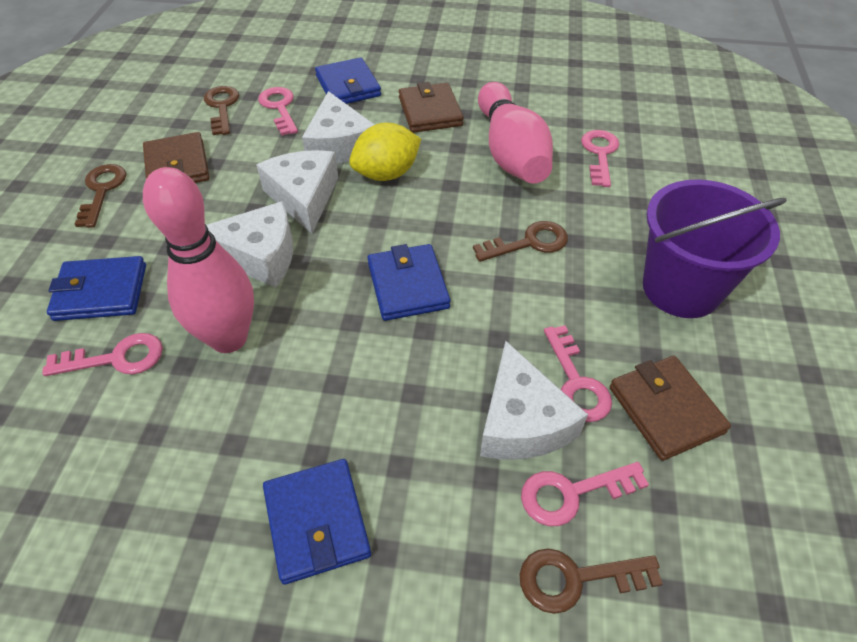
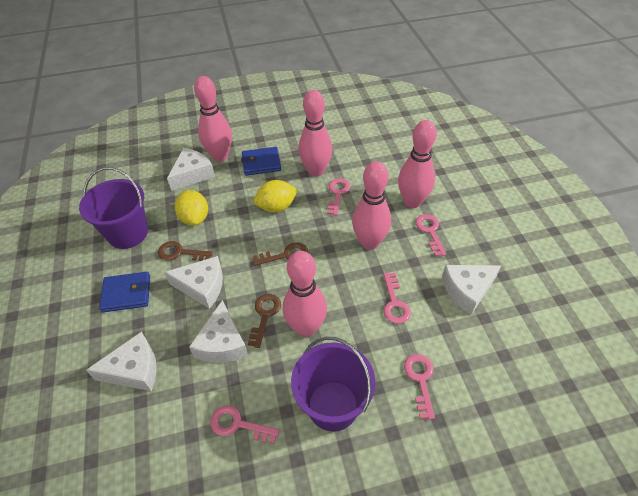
blue wallet: [47,256,146,321] [263,459,371,584] [315,57,381,104] [368,244,451,321] = 4 -> [99,272,150,312] [241,147,281,176] = 2
brown key: [75,164,126,228] [204,86,239,135] [473,221,568,262] [520,548,663,614] = 4 -> [158,241,213,261] [248,294,281,348] [253,243,308,266] = 3
brown wallet: [143,132,210,183] [399,82,464,133] [610,356,731,461] = 3 -> none = 0
pink bowling pin: [143,167,254,353] [478,82,553,184] = 2 -> [194,76,232,162] [283,251,327,337] [298,90,333,177] [352,161,391,250] [398,120,437,208] = 5
purple bucket: [643,179,787,318] = 1 -> [79,167,148,249] [291,337,375,432] = 2
white cheese: [206,201,293,288] [257,150,338,234] [302,91,375,164] [480,341,588,460] = 4 -> [86,332,157,391] [164,256,223,309] [167,148,215,191] [189,300,248,363] [442,265,501,315] = 5
yellow lemon: [349,123,421,181] = 1 -> [175,190,208,226] [254,180,298,212] = 2

